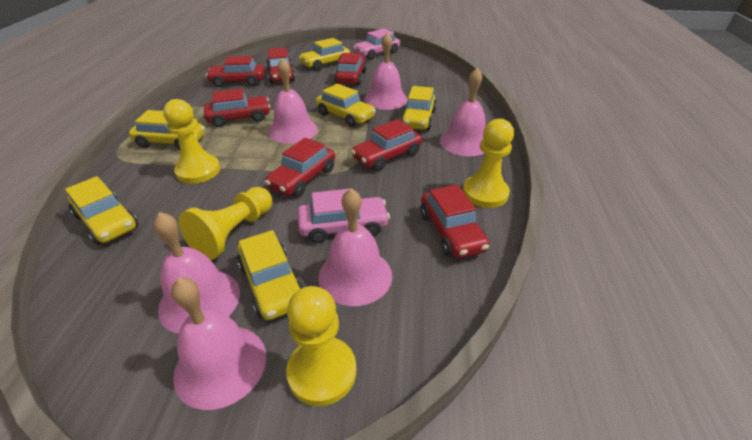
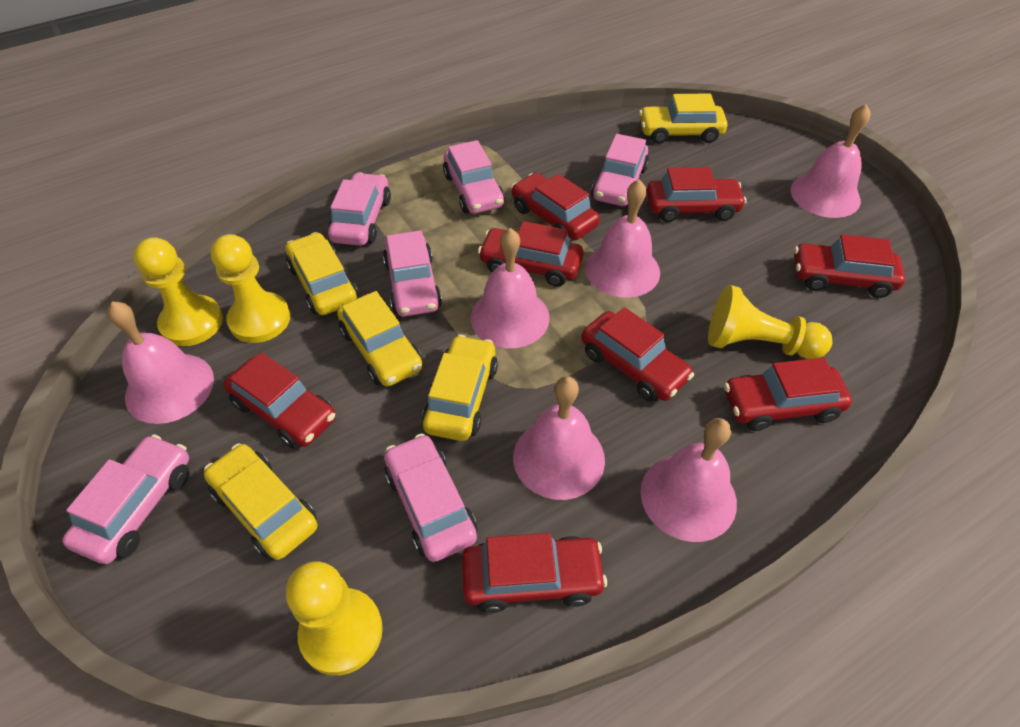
pink car: [298,189,390,243] [353,29,400,60] = 2 -> [62,434,189,564] [328,172,391,246] [383,230,442,317] [384,433,477,562] [443,140,505,214] [591,134,649,206] = 6
red car: [204,89,270,127] [206,56,265,87] [265,138,335,197] [267,48,295,83] [335,53,367,86] [351,119,422,171] [420,185,489,258] = 7 -> [223,352,336,449] [462,533,607,613] [478,221,584,287] [511,173,600,240] [581,307,694,402] [647,167,747,222] [724,358,852,431] [794,235,905,298] = 8
yellow car: [65,176,138,245] [129,110,205,150] [237,230,304,320] [299,38,350,71] [316,84,376,127] [400,86,437,130] = 6 -> [204,444,317,560] [286,232,358,315] [337,291,422,386] [422,335,498,441] [639,93,727,144] = 5

